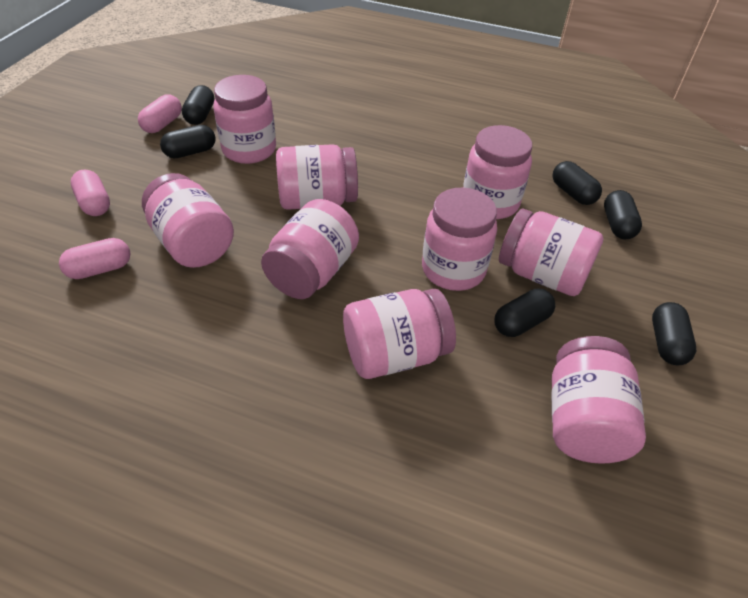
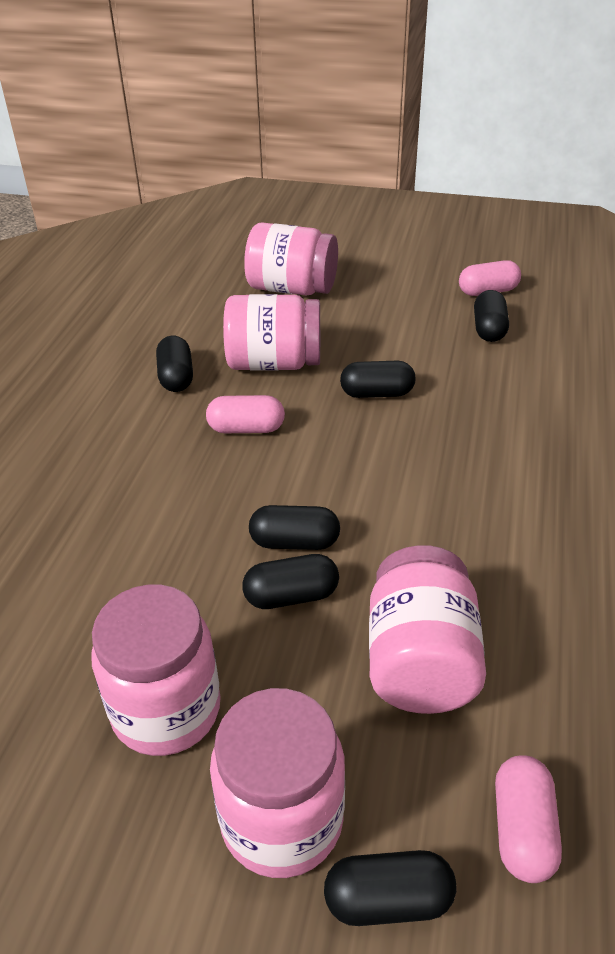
pink jar: [142,173,234,268] [214,75,276,164] [261,199,359,299] [276,144,358,210] [343,289,456,379] [422,188,497,291] [463,125,532,219] [499,209,604,296] [552,336,646,464] = 9 -> [91,585,221,756] [210,688,345,878] [223,294,320,371] [244,223,338,295] [369,545,486,714] = 5

